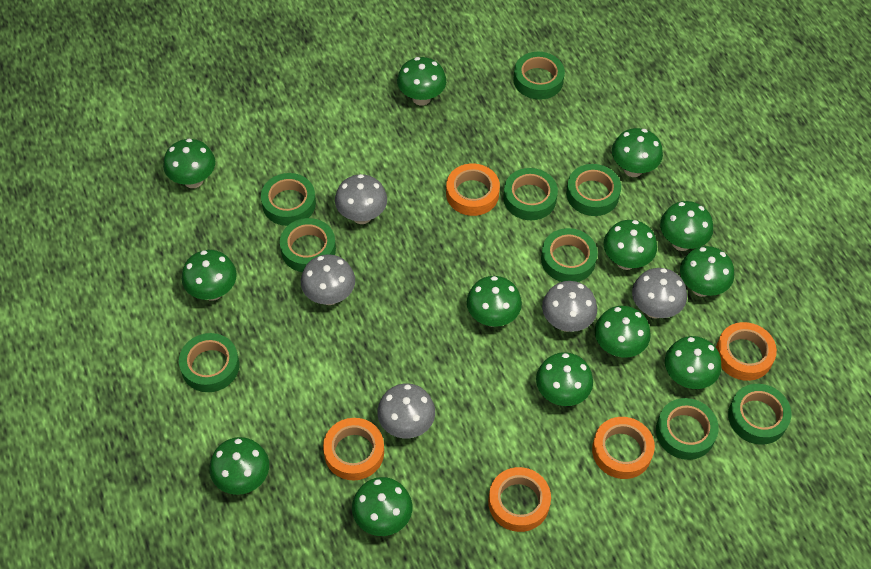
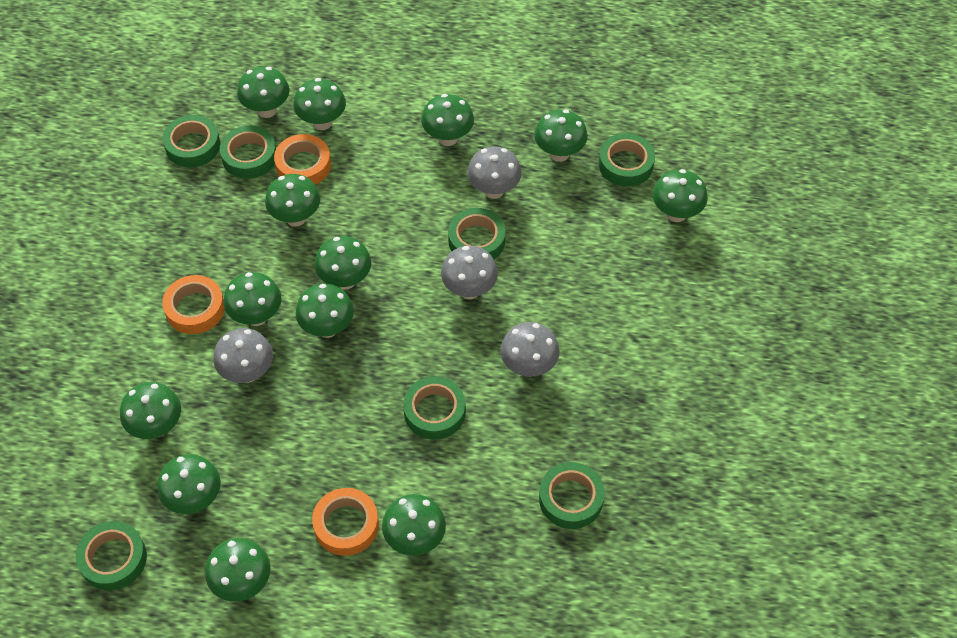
green tape: [179,333,239,392] [261,173,316,226] [280,218,336,272] [503,168,558,220] [513,52,565,100] [541,228,598,282] [566,164,621,216] [656,398,719,460] [728,384,791,445] = 9 -> [76,521,147,591] [163,115,220,168] [220,126,276,179] [403,376,466,439] [448,208,506,259] [539,462,605,529] [599,133,655,187] = 7
grey mushroom: [301,254,355,305] [335,174,387,224] [377,383,435,438] [542,281,597,332] [632,268,687,319] = 5 -> [213,328,273,383] [441,246,498,299] [467,146,522,199] [500,322,559,377] = 4
orange tape: [323,418,384,480] [446,164,500,216] [488,467,551,532] [592,417,655,479] [716,322,777,381] = 5 -> [162,275,225,334] [274,134,331,185] [312,488,379,556] = 3

